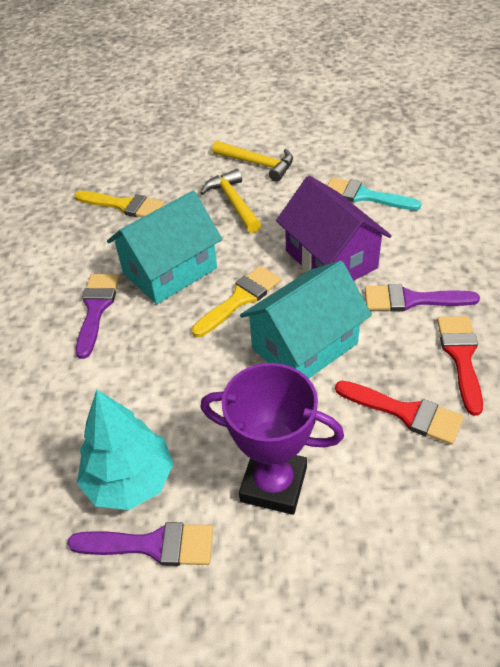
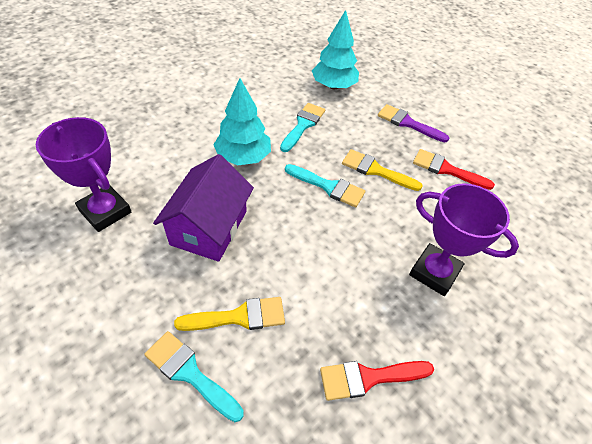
purple brush: [67,522,213,566] [76,274,119,359] [365,284,480,312] = 3 -> [378,104,449,142] = 1
purple trophy: [200,363,344,515] = 1 -> [36,117,132,232] [409,183,519,296] = 2
turquoise brush: [327,177,422,210] = 1 -> [145,331,244,422] [280,103,325,152] [285,164,365,207] = 3
turquoise house: [107,191,222,304] [240,261,372,378] = 2 -> none = 0
turquoise tree: [77,390,173,510] = 1 -> [213,78,271,165] [312,10,359,89] = 2
yellow hammer: [200,169,261,233] [212,141,293,182] = 2 -> none = 0

